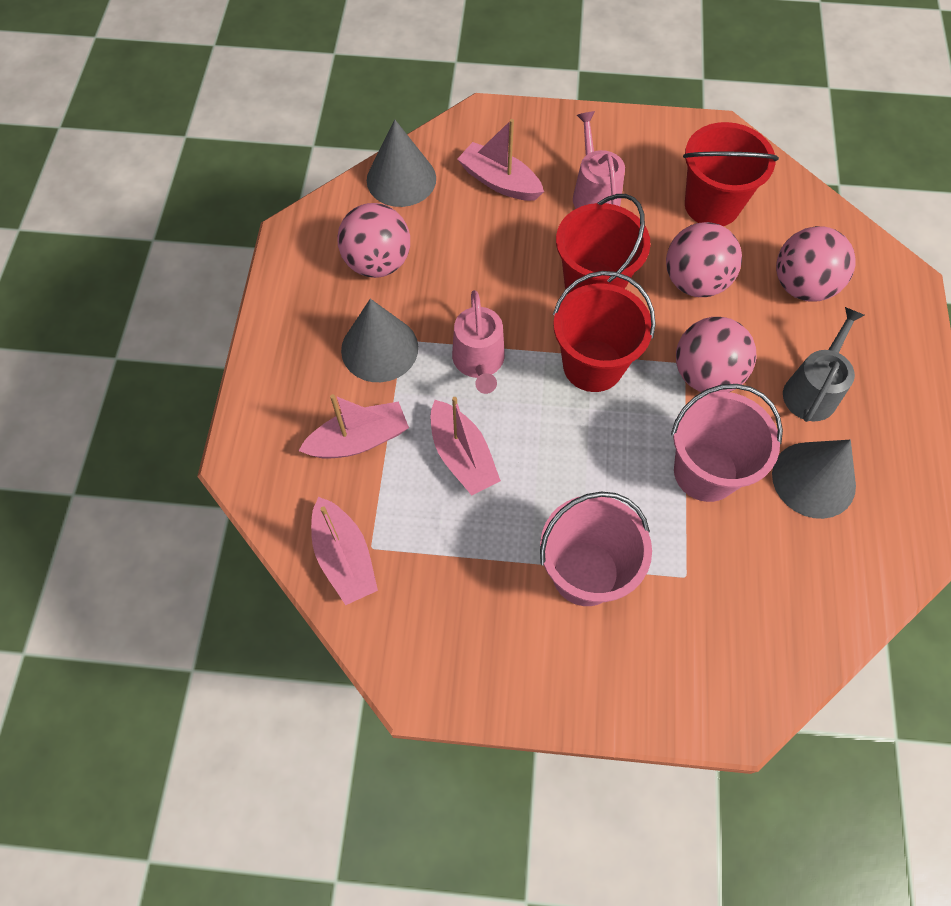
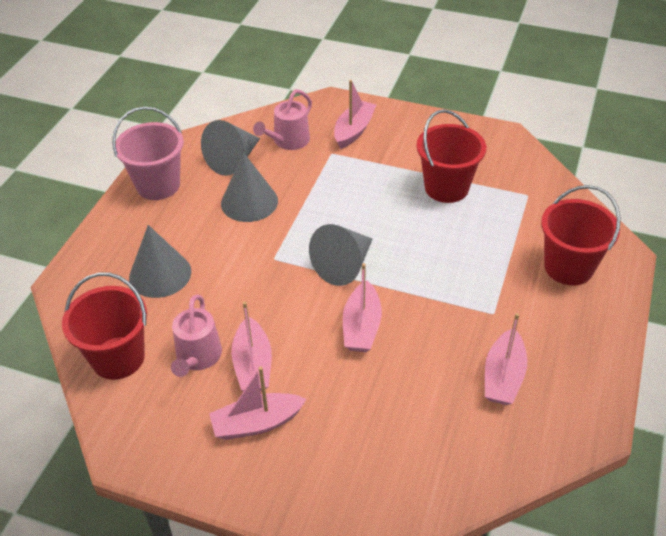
grey cone: [341,299,418,382] [367,120,436,207] [772,440,856,519] = 3 -> [129,225,191,298] [201,120,260,176] [221,152,278,222] [309,224,373,286] = 4
grey watering can: [783,307,865,422] = 1 -> none = 0
pink ball: [337,203,410,278] [666,222,742,297] [676,317,757,392] [776,226,856,302] = 4 -> none = 0
pink boat: [299,394,409,459] [311,497,378,605] [430,397,501,496] [457,119,544,201] = 4 -> [209,366,306,440] [231,302,272,391] [334,80,376,149] [343,263,382,352] [485,313,527,405] = 5
pink bucket: [540,491,652,606] [671,384,783,502] = 2 -> [112,106,184,200] = 1

